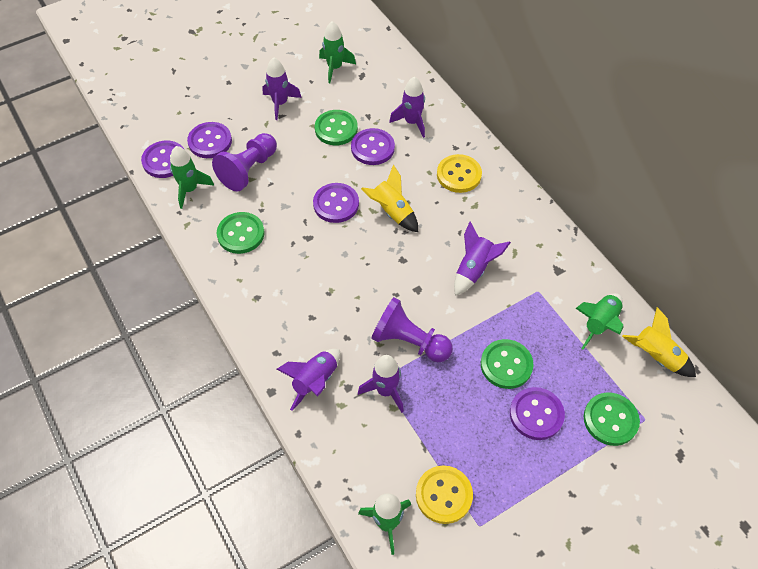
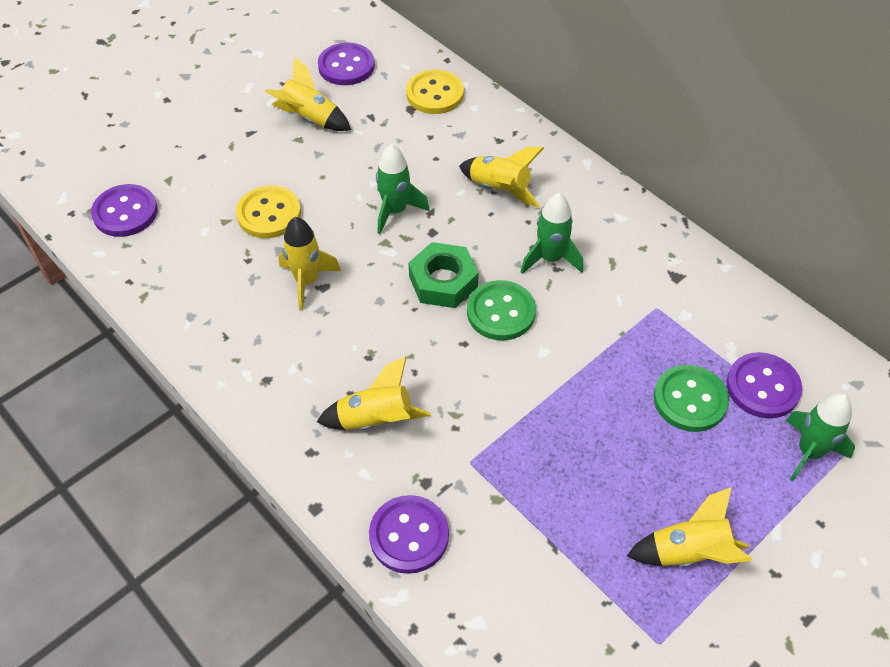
green button: [217,212,264,254] [315,110,358,145] [481,339,534,389] [584,392,640,446] = 4 -> [467,280,536,340] [654,365,729,432] = 2
green nut: none = 0 -> [408,242,479,308] = 1
green rocket: [170,146,214,209] [319,21,356,83] [358,493,411,555] [576,293,623,350] = 4 -> [376,144,430,234] [521,193,583,274] [786,393,855,482] = 3
purple button: [141,140,185,178] [187,122,232,158] [313,183,359,223] [351,128,395,165] [510,387,565,440] = 5 -> [91,184,158,237] [318,42,375,85] [369,495,449,574] [726,352,802,419] = 4
purple pawn: [212,133,277,192] [371,297,453,362] = 2 -> none = 0
purple rocket: [262,57,302,120] [276,349,341,411] [358,355,404,413] [389,77,425,138] [454,221,511,296] = 5 -> none = 0
yellow rocket: [361,165,418,232] [622,307,696,377] = 2 -> [265,56,351,131] [279,217,341,310] [317,356,431,430] [459,147,544,207] [627,487,752,567] = 5

